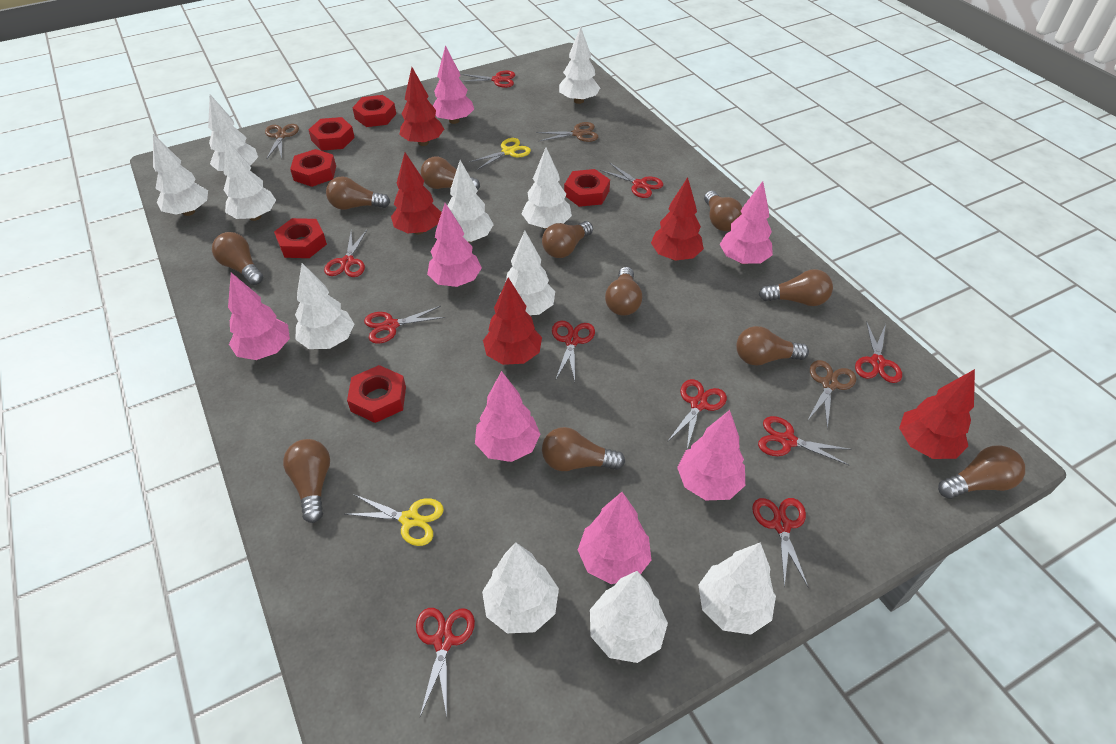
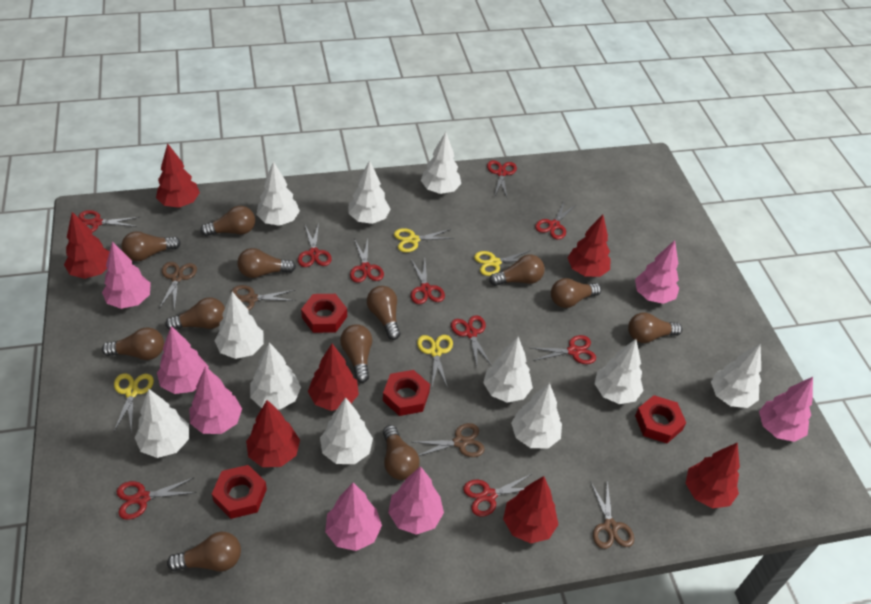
brown light bulb: [212,232,263,285] [283,439,330,523] [326,176,390,210] [421,157,480,190] [542,221,593,258] [542,427,625,471] [605,267,642,316] [704,191,743,231] [736,326,809,366] [759,269,833,306] [938,445,1025,499] = 11 -> [102,327,164,360] [121,231,181,261] [165,297,225,330] [167,531,241,571] [200,206,255,236] [237,248,296,278] [340,324,372,383] [367,286,401,340] [383,425,420,480] [489,255,545,286] [551,278,601,308] [628,313,682,343] = 12
brown scissors: [265,124,299,159] [536,122,598,142] [807,360,856,429] = 3 -> [159,262,197,311] [231,285,296,311] [413,423,485,457] [590,480,634,549] = 4
red nut: [274,218,327,258] [290,149,336,187] [308,117,355,151] [347,365,406,423] [352,95,396,127] [564,169,610,207] = 6 -> [212,465,267,519] [301,294,347,333] [383,370,430,416] [635,395,686,443] = 4
red tree: [391,153,442,234] [400,67,444,146] [483,278,542,365] [651,177,704,261] [899,369,975,459] = 5 -> [64,212,110,279] [156,143,200,208] [246,400,300,467] [308,344,359,411] [503,476,559,543] [568,215,610,277] [685,442,740,508] = 7
yellow scissors: [345,494,444,546] [469,138,531,170] = 2 -> [114,373,154,433] [394,228,455,252] [417,335,453,388] [474,250,531,276] = 4

